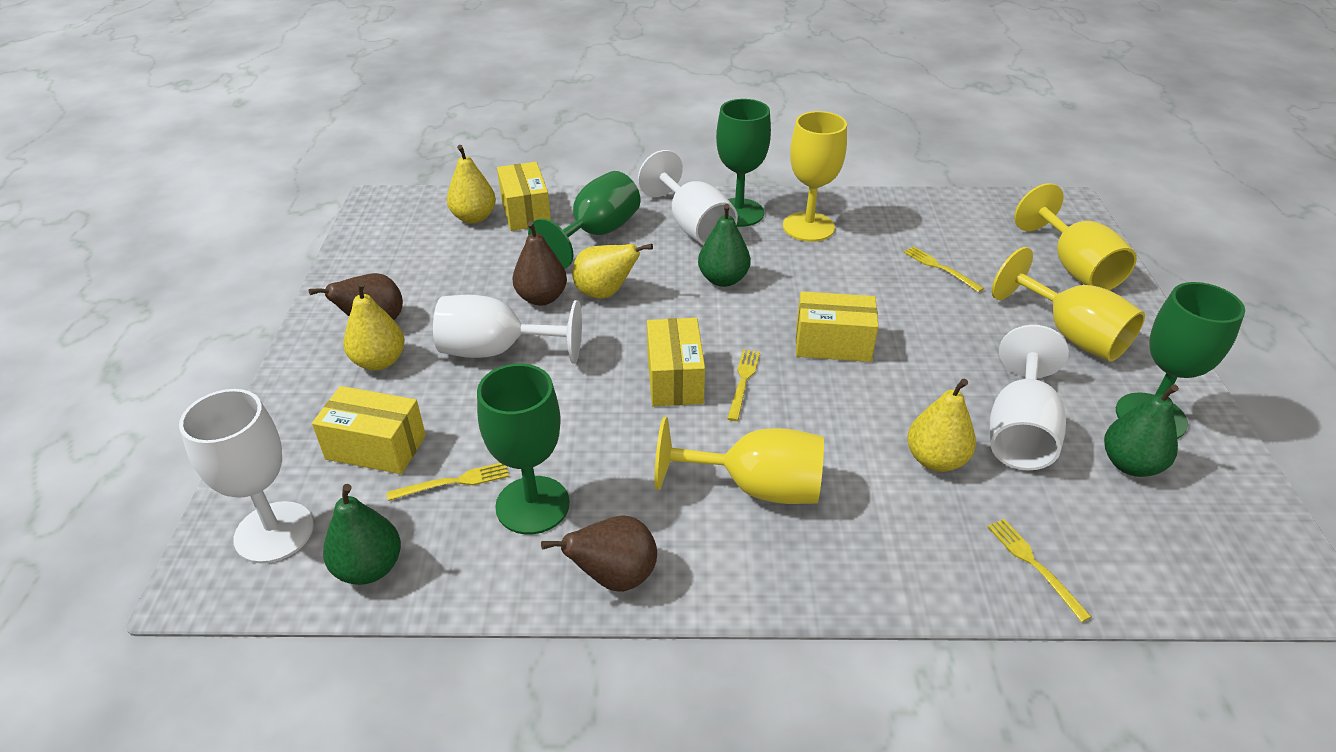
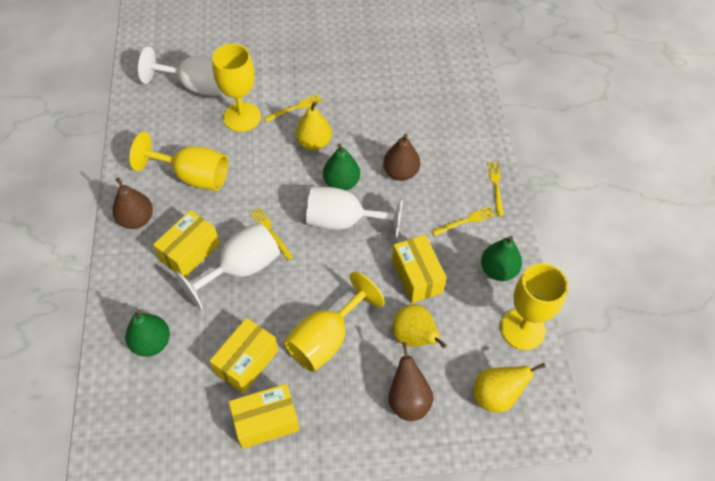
green goblet: [477,364,570,534] [528,171,640,269] [716,99,771,227] [1116,282,1245,439] = 4 -> none = 0
white goblet: [179,389,314,563] [433,295,582,363] [638,150,738,245] [990,325,1069,470] = 4 -> [138,46,223,96] [175,222,280,310] [306,187,403,239] = 3
yellow pear: [343,282,405,370] [447,145,496,224] [572,244,653,299] [907,379,976,472] = 4 -> [296,101,332,150] [393,304,446,348] [473,363,546,413] = 3

